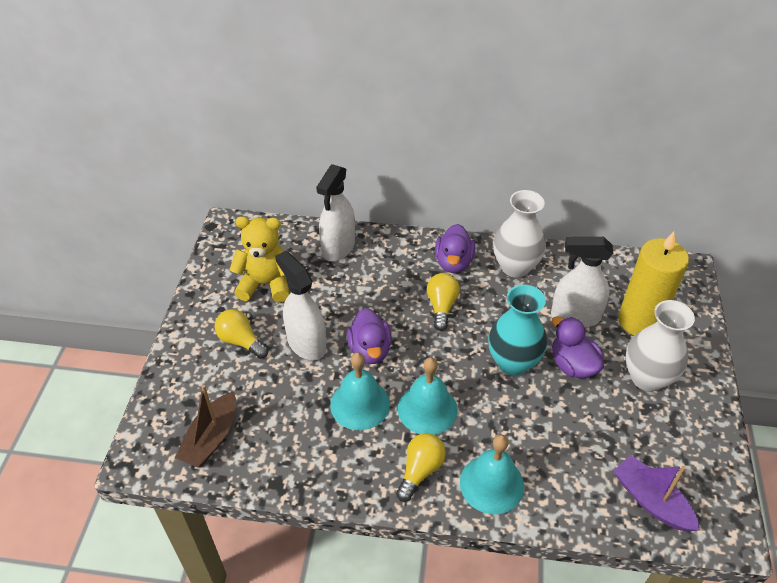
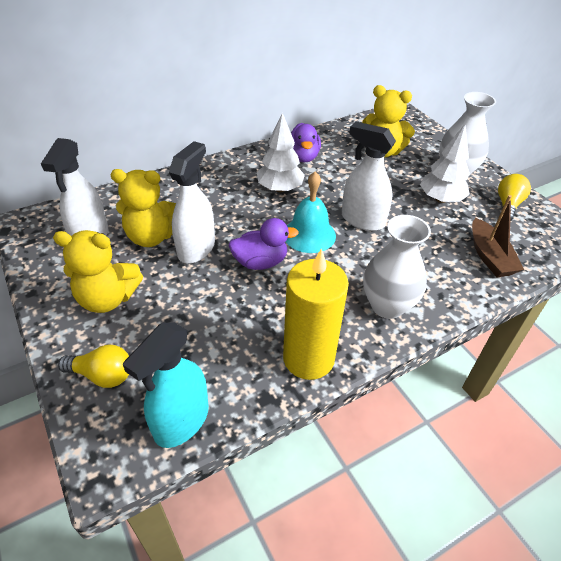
purple boat: [613,455,700,532] = 1 -> none = 0
purple duck: [347,308,392,364] [435,224,475,273] [552,316,604,378] = 3 -> [228,218,299,270] [291,123,321,162] = 2
turquoise bell: [330,352,390,430] [398,357,458,435] [460,434,524,514] = 3 -> [286,171,336,253] = 1
turquoise spray bottle: none = 0 -> [123,322,209,448] = 1
turquoise vase: [488,285,547,376] = 1 -> none = 0
white tree: none = 0 -> [257,112,305,192] [420,123,470,203] = 2
yellow light bulb: [215,309,268,359] [396,433,446,502] [427,273,460,331] = 3 -> [58,344,129,388] [498,174,531,221] = 2
yellow teddy bear: [229,216,289,303] = 1 -> [53,230,143,313] [111,169,176,247] [362,85,415,158] = 3

